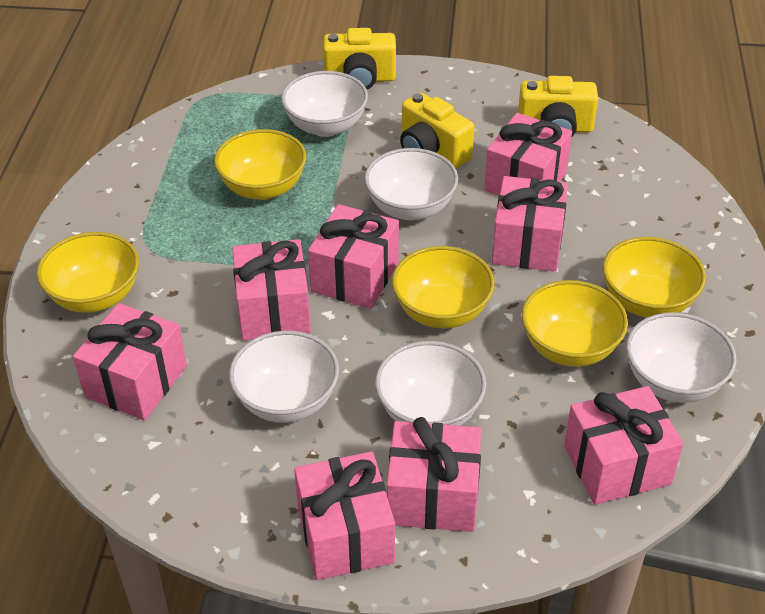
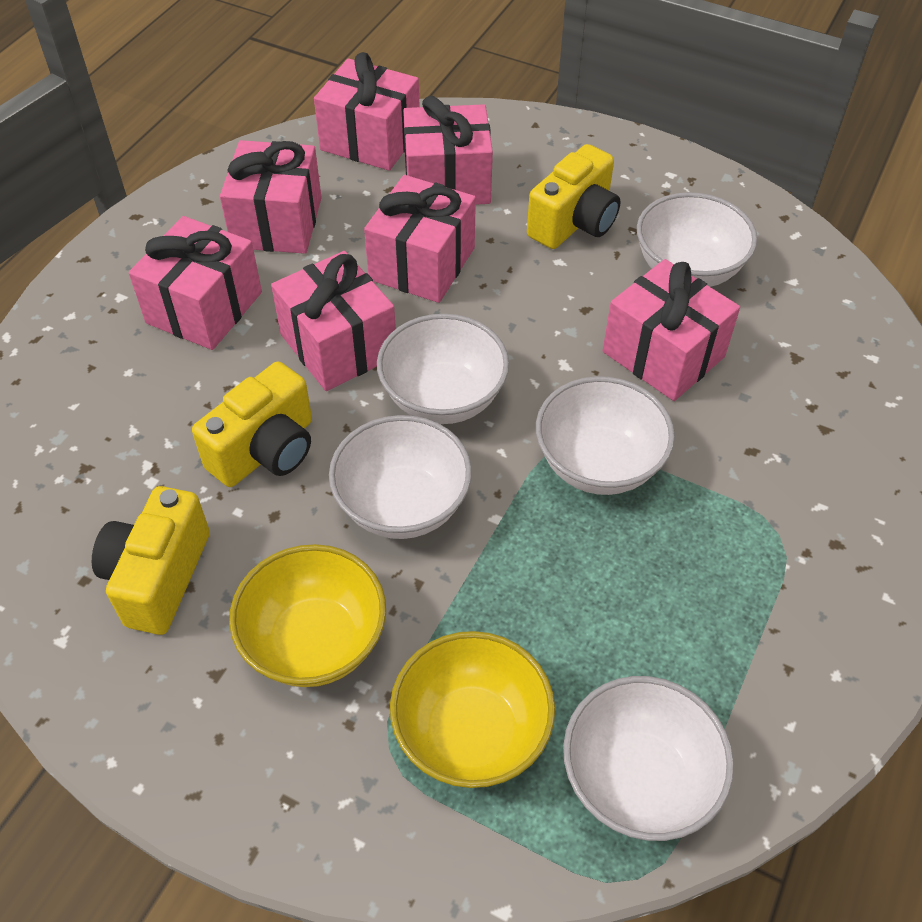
pink gift: [73,303,187,420] [232,239,311,340] [294,452,395,580] [308,204,399,309] [387,417,481,532] [484,113,572,195] [492,176,568,272] [564,386,683,505] = 8 -> [129,216,262,350] [220,140,322,254] [271,251,396,391] [314,52,420,171] [364,175,476,303] [403,96,493,205] [603,259,740,401] = 7
yellow bowl: [37,232,139,313] [214,129,306,200] [392,246,495,328] [522,280,628,367] [602,237,706,317] = 5 -> [229,544,386,687] [390,631,555,788] = 2

